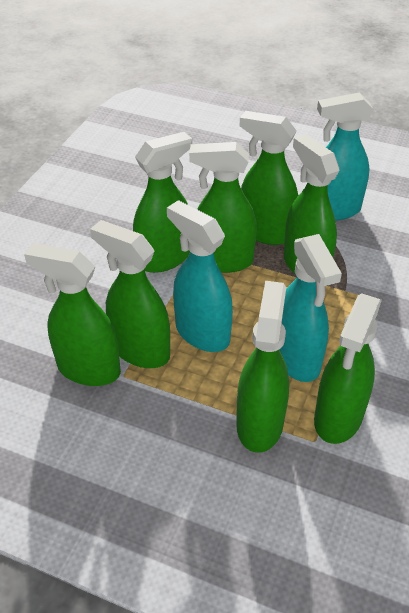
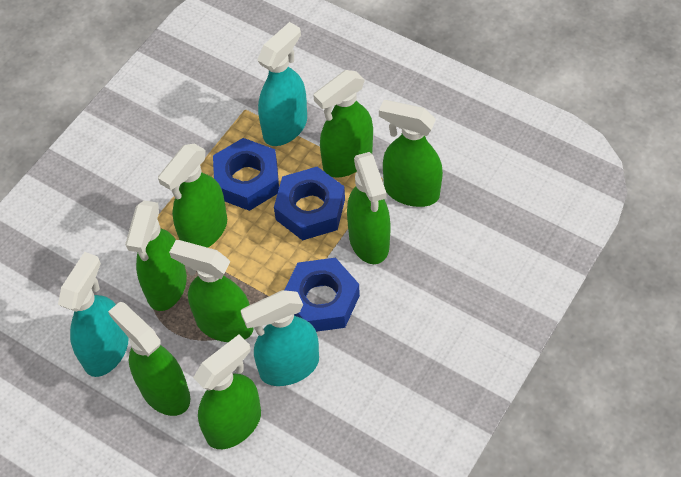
blue nut: none = 0 -> [213,138,279,211] [274,167,345,241] [284,258,360,332] = 3

